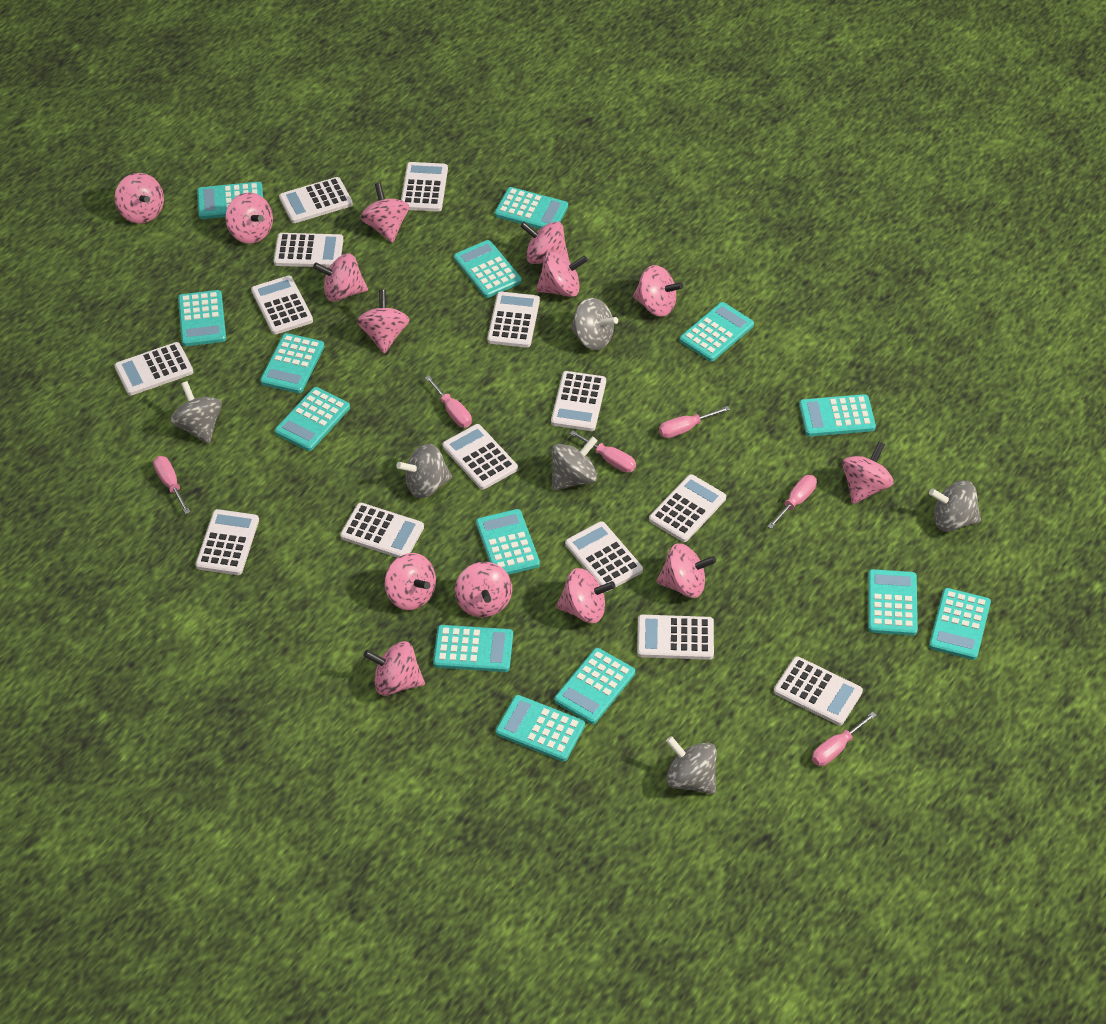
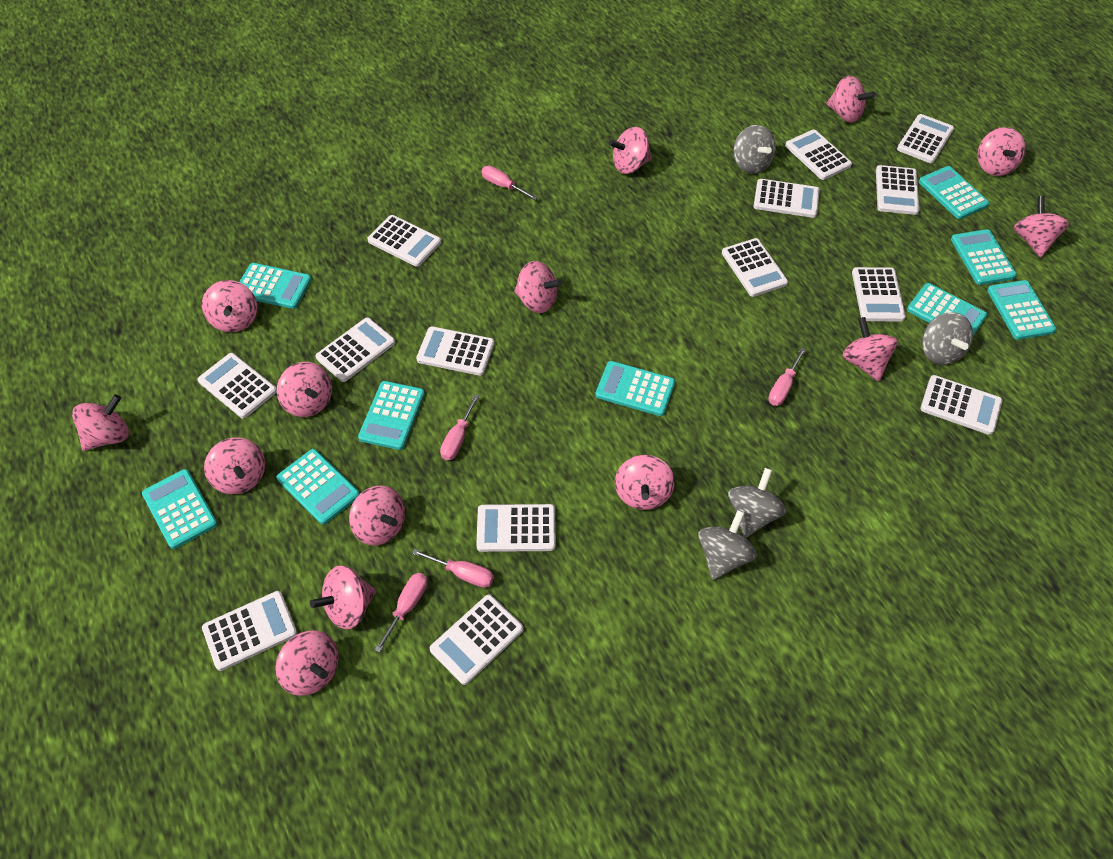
grey spinning top: [171,381,222,444] [396,444,452,498] [552,436,598,490] [570,298,618,350] [666,736,717,794] [929,481,981,532] = 6 -> [698,510,757,580] [728,468,787,538] [733,125,776,174] [922,312,973,365] = 4
pink screwdriver: [153,456,190,514] [425,376,472,428] [570,430,636,472] [659,406,730,438] [767,475,817,529] [812,712,877,766] = 6 -> [375,573,428,653] [412,549,494,588] [440,394,479,460] [482,166,537,200] [768,347,806,406] = 5
turquoise calculator: [178,290,226,346] [197,182,263,219] [260,333,324,393] [275,387,350,451] [433,625,513,672] [454,240,522,298] [476,509,540,575] [495,187,568,229] [496,695,585,762] [554,648,635,724] [680,302,754,362] [799,394,876,436] [868,569,918,636] [929,588,991,660] = 14 -> [142,469,218,549] [240,263,312,309] [277,449,360,525] [358,381,425,450] [595,361,675,416] [907,283,987,336] [919,166,989,219] [951,229,1017,285] [987,280,1056,340] = 9

